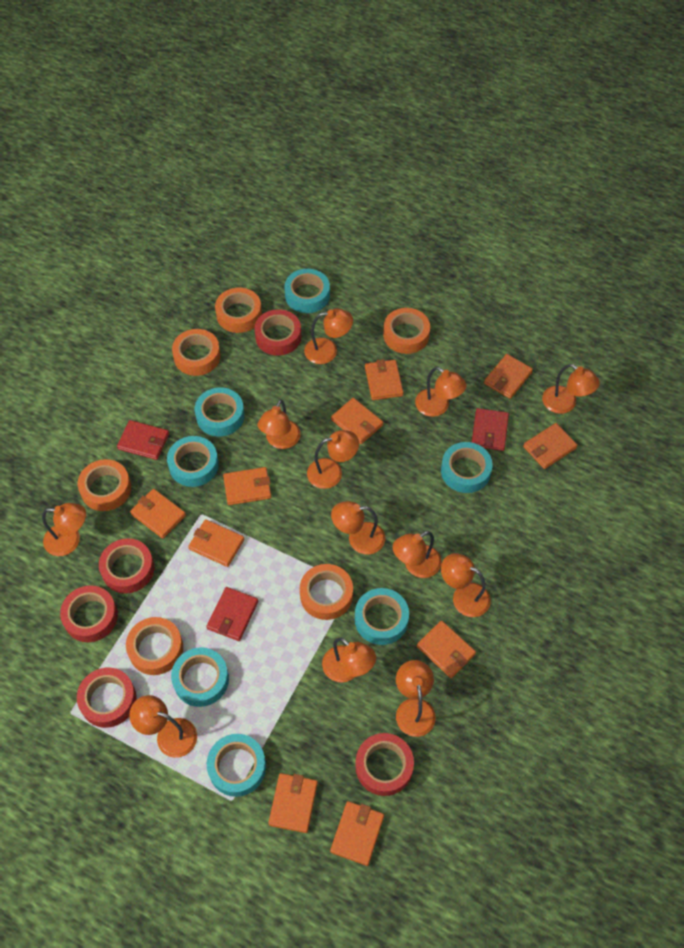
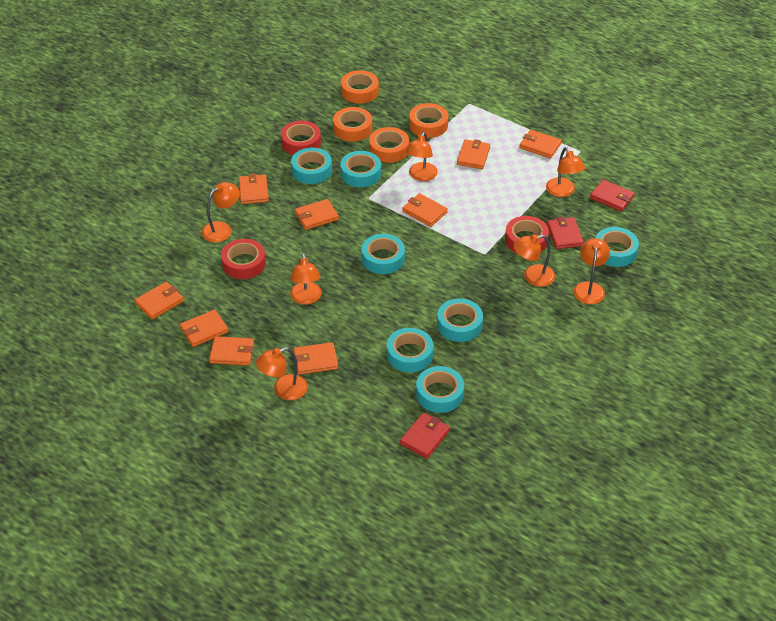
orange lamp: [42,503,86,556] [129,695,197,758] [258,400,301,449] [304,309,353,364] [307,430,359,489] [322,638,376,682] [331,501,385,554] [393,531,441,578] [396,660,436,737] [415,367,467,417] [441,553,491,617] [542,364,600,414] = 12 -> [202,182,240,242] [256,347,308,400] [290,253,322,305] [406,132,438,181] [513,234,555,287] [546,147,585,197] [574,238,610,304] = 7
orange tape: [78,459,131,511] [126,617,183,675] [172,329,221,376] [215,288,262,333] [300,564,353,620] [383,308,430,354] = 6 -> [333,107,372,142] [341,70,379,104] [369,127,409,163] [409,103,448,138] = 4
orange wallet: [130,489,186,539] [188,519,244,567] [223,467,271,505] [268,773,318,833] [330,801,384,866] [331,398,383,444] [365,359,404,400] [417,621,476,678] [484,354,533,399] [523,423,577,469] = 10 -> [135,282,184,320] [180,310,229,347] [209,336,254,366] [239,174,269,204] [293,342,338,375] [295,199,339,230] [402,193,448,227] [457,139,490,169] [520,130,562,159] = 9
red tape: [60,585,118,642] [77,668,137,728] [99,538,154,594] [254,309,301,356] [355,733,414,796] = 5 -> [221,239,266,279] [281,121,321,155] [505,216,549,254] = 3

